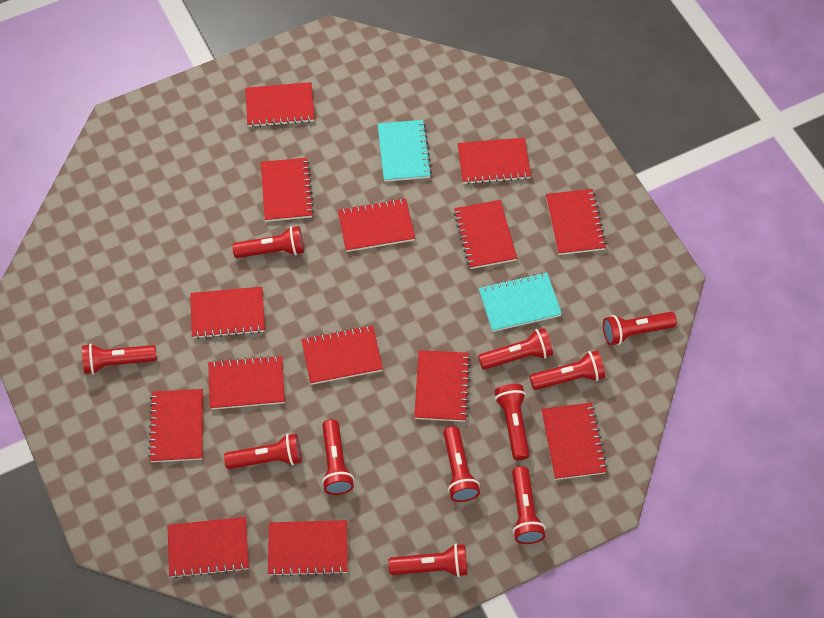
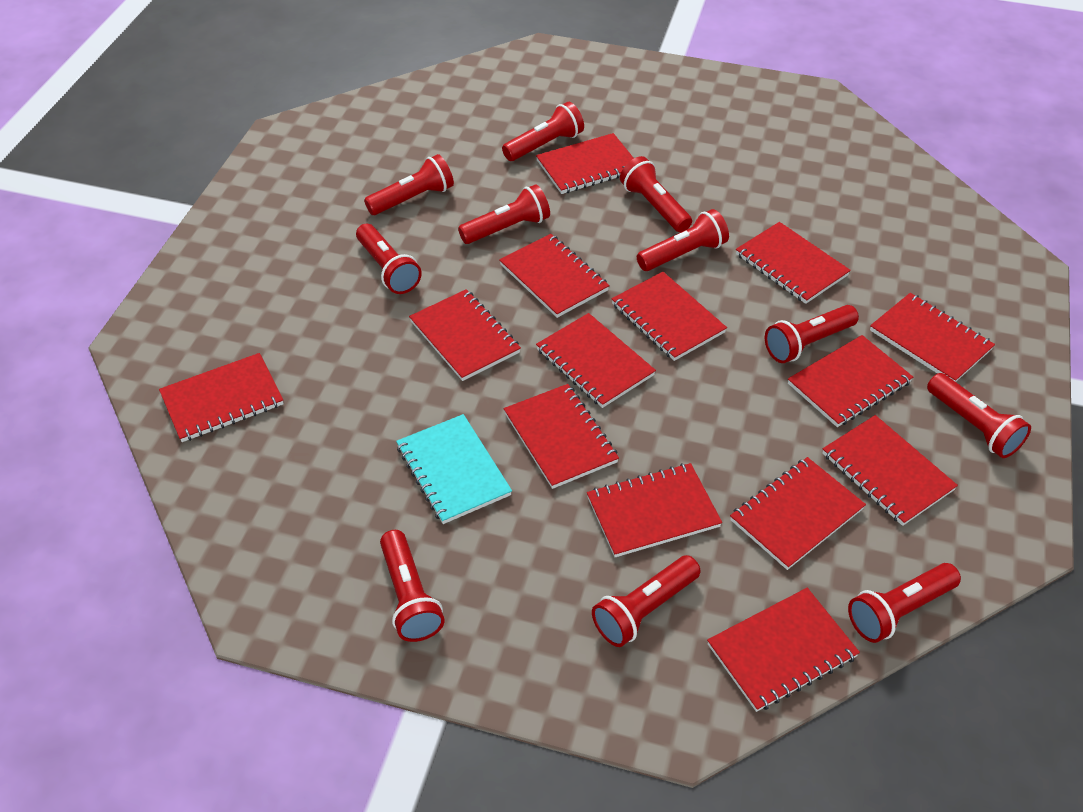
turquoise notebook: [378,120,432,182] [479,272,562,332] = 2 -> [396,414,512,524] = 1

